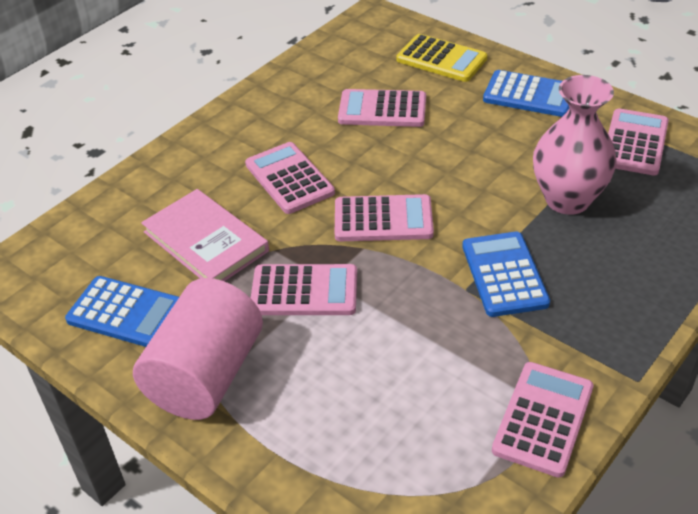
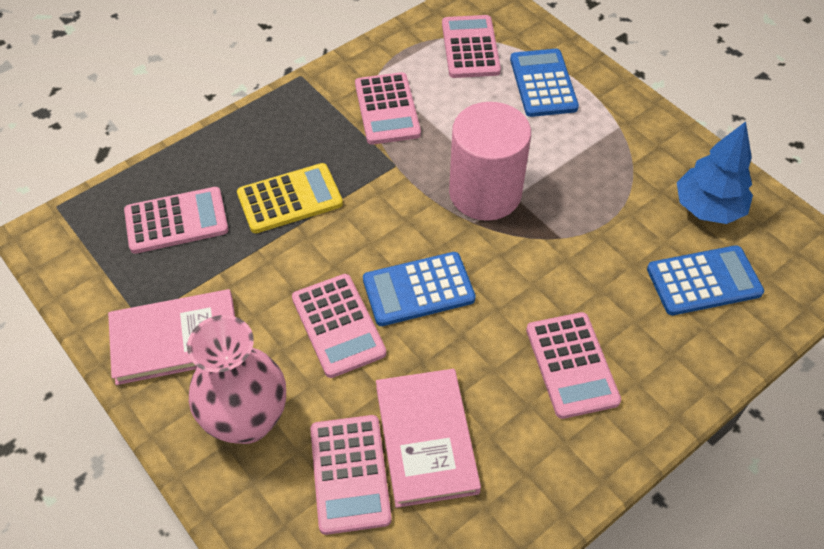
blue tree: none = 0 -> [677,121,753,224] = 1
pink book: [141,189,269,281] = 1 -> [108,289,235,385] [376,369,481,508] = 2

